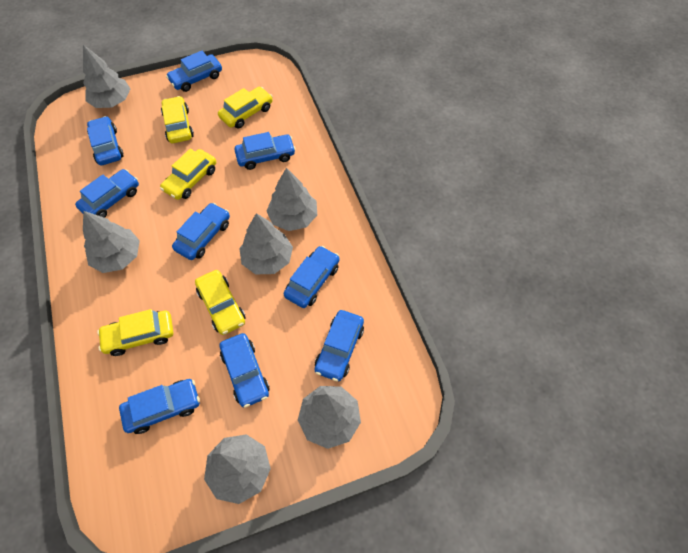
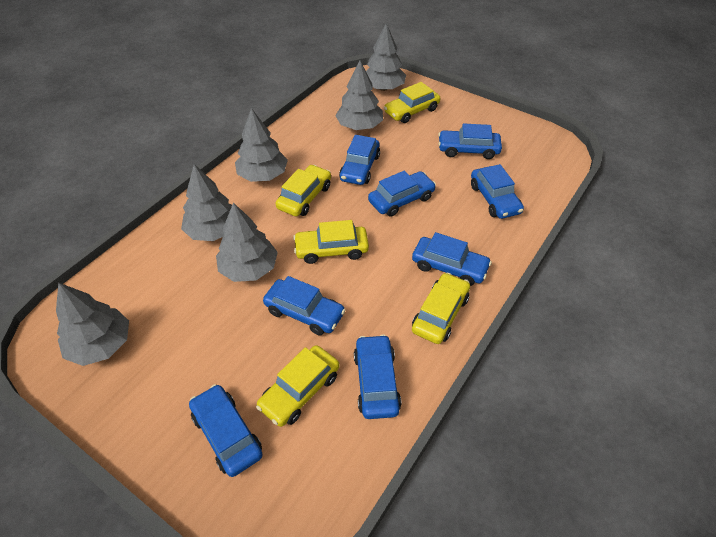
blue car: [75,169,139,218] [87,116,124,165] [119,379,200,434] [166,51,222,92] [172,203,230,260] [220,333,270,408] [234,132,296,170] [283,246,340,308] [315,310,364,381] = 9 -> [189,384,263,477] [263,276,346,335] [339,135,380,185] [354,334,401,419] [368,171,436,217] [412,232,492,286] [438,123,502,159] [471,164,524,219] = 8

